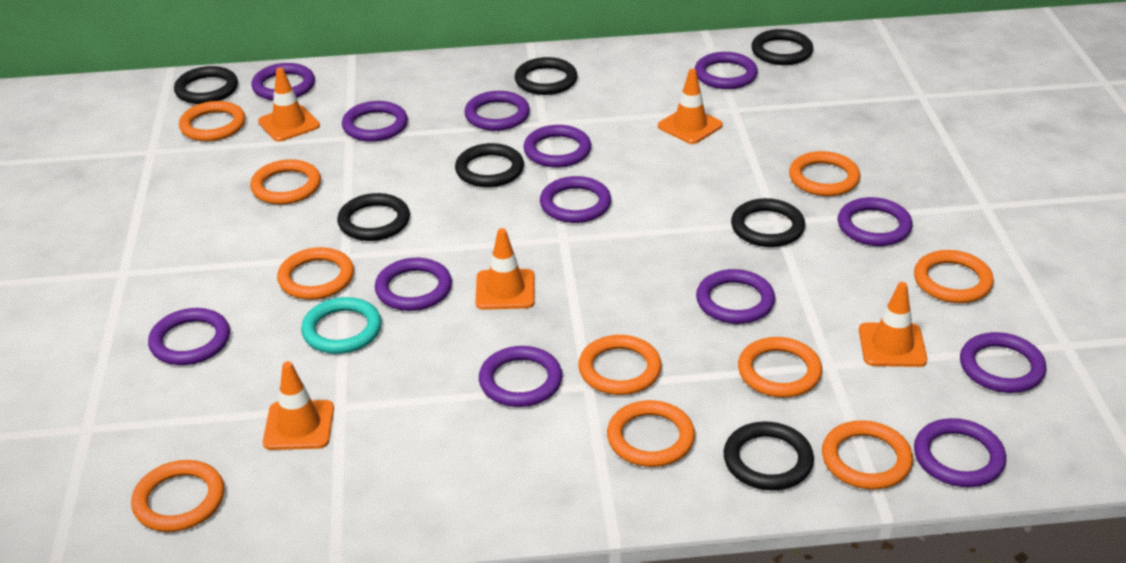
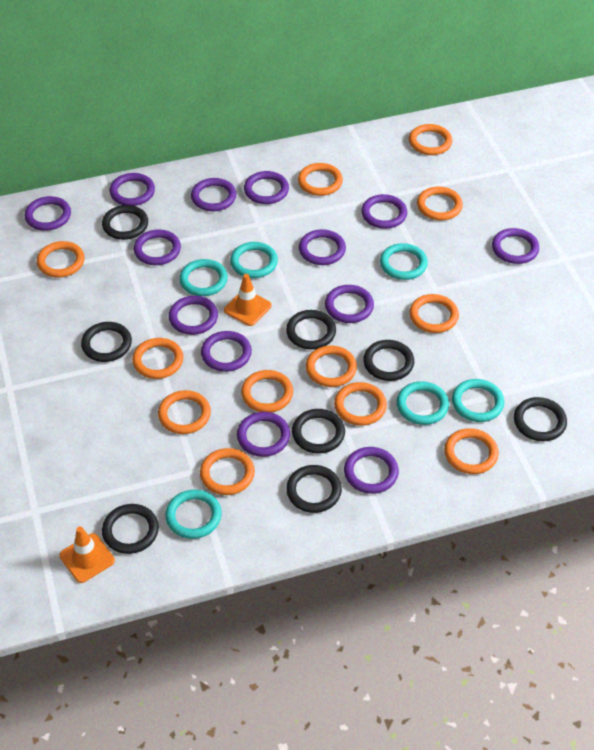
black ring: [174,66,238,104] [337,193,410,241] [455,143,524,187] [515,57,578,95] [724,422,814,490] [731,198,805,247] [751,29,814,65] = 7 -> [81,322,132,362] [102,205,148,240] [102,504,159,554] [286,310,336,350] [286,465,342,513] [292,409,345,454] [363,340,414,381] [514,397,567,441] = 8
orange ring: [131,460,225,532] [179,101,246,141] [250,159,321,205] [277,247,354,300] [578,335,662,395] [607,400,695,467] [738,337,822,398] [789,151,860,196] [822,420,913,489] [914,250,994,303] = 10 -> [37,241,85,278] [132,338,183,379] [158,390,211,434] [200,448,255,495] [241,370,293,412] [298,163,343,196] [306,346,357,387] [334,382,387,426] [409,124,452,155] [409,294,459,333] [417,187,463,220] [444,428,499,474] = 12
orange traffic cone: [258,67,320,142] [263,361,334,450] [475,228,535,310] [658,69,723,144] [859,282,927,367] = 5 -> [59,527,115,583] [224,274,271,326] = 2
turquoise ring: [301,297,382,354] = 1 -> [165,490,222,539] [179,259,228,296] [230,242,278,278] [380,243,428,280] [397,381,449,425] [452,379,504,422] = 6

